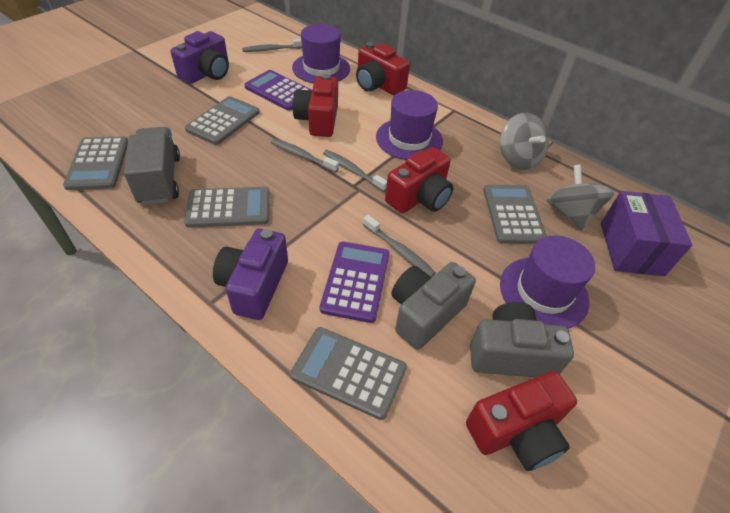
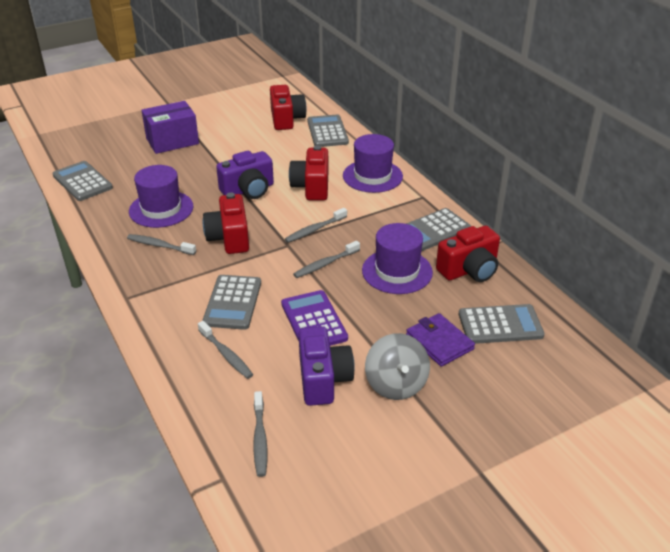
grey camera: [392,262,476,350] [470,302,574,377] = 2 -> none = 0
grey spinning top: [500,113,549,170] [546,165,614,230] = 2 -> [365,333,430,400] = 1
grey toothbrush: [242,39,302,52] [271,139,339,173] [323,150,387,192] [363,215,436,277] = 4 -> [127,234,196,255] [198,321,253,379] [253,391,267,477] [285,208,347,243] [293,241,360,278] = 5
grey truck: [124,127,180,205] = 1 -> none = 0
purple calculator: [244,70,312,111] [320,241,390,323] = 2 -> [281,290,348,346] = 1
purple wallet: none = 0 -> [406,313,475,367] = 1

